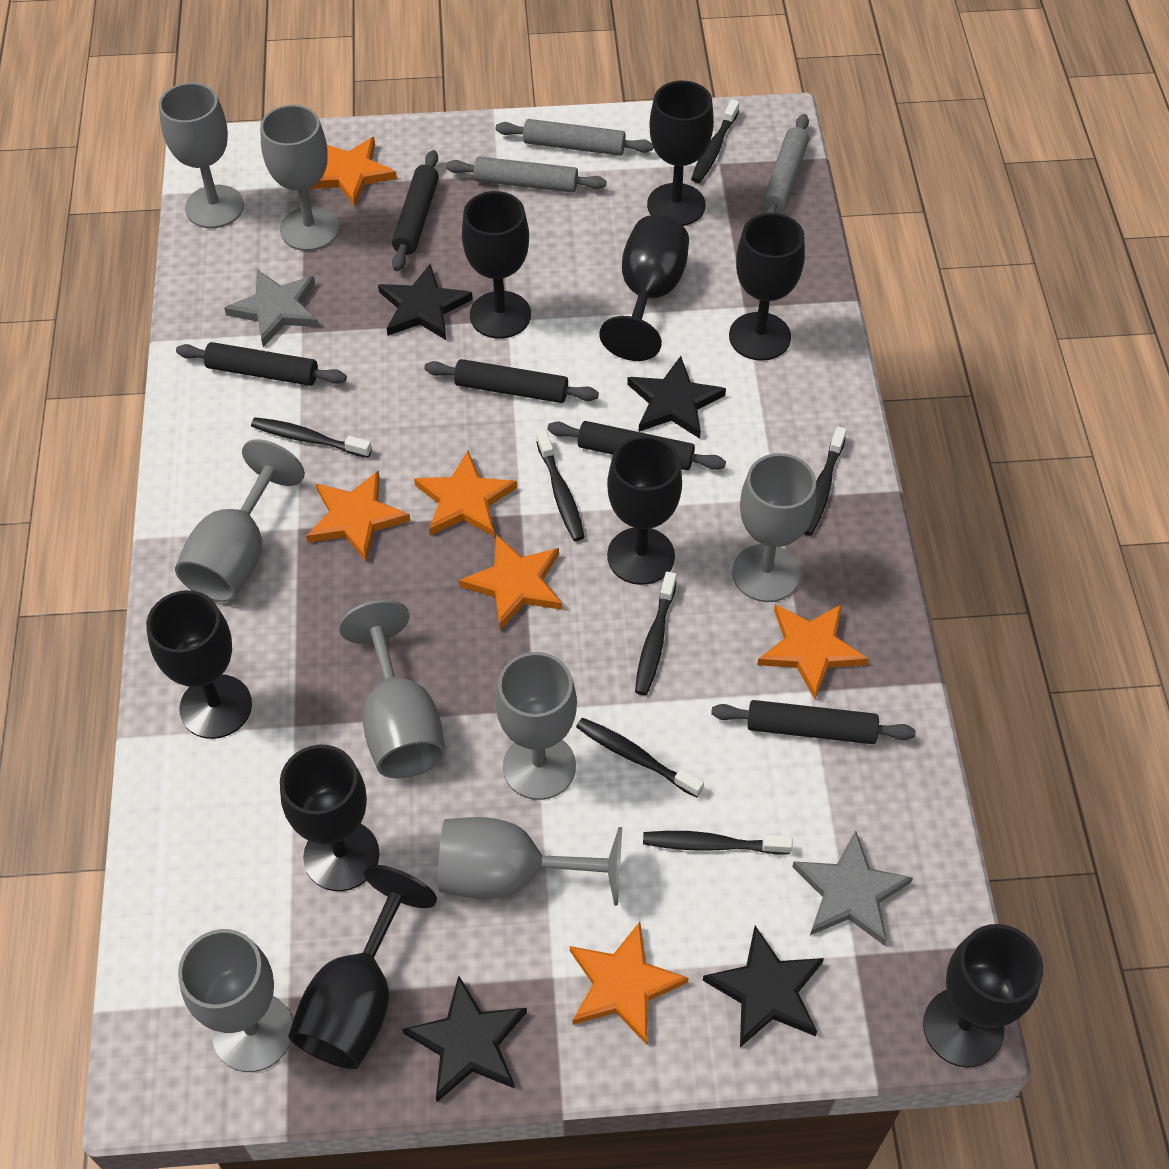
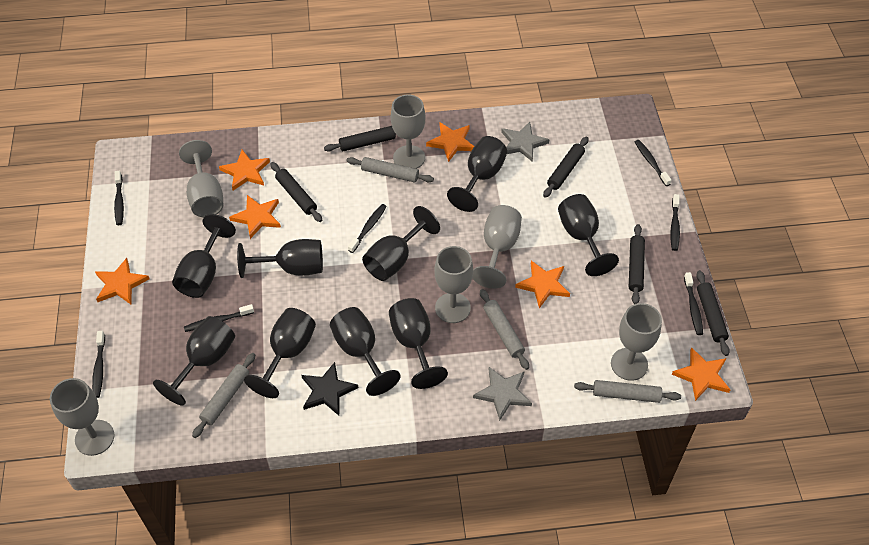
black star: [378,264,473,340] [402,975,527,1102] [627,356,726,439] [703,926,824,1047] = 4 -> [301,362,358,416] = 1
grey goblet: [159,82,244,228] [175,439,305,602] [178,929,293,1072] [260,105,339,251] [339,600,445,778] [438,817,622,906] [495,652,577,800] [732,453,816,602] = 8 -> [50,378,115,456] [179,140,223,217] [391,95,426,169] [434,246,473,323] [472,205,522,289] [611,303,662,381] = 6
grey rolling pin: [446,157,607,193] [496,119,653,156] [763,114,809,213] = 3 -> [192,353,255,438] [346,157,434,183] [480,289,529,370] [574,380,681,403] = 4

